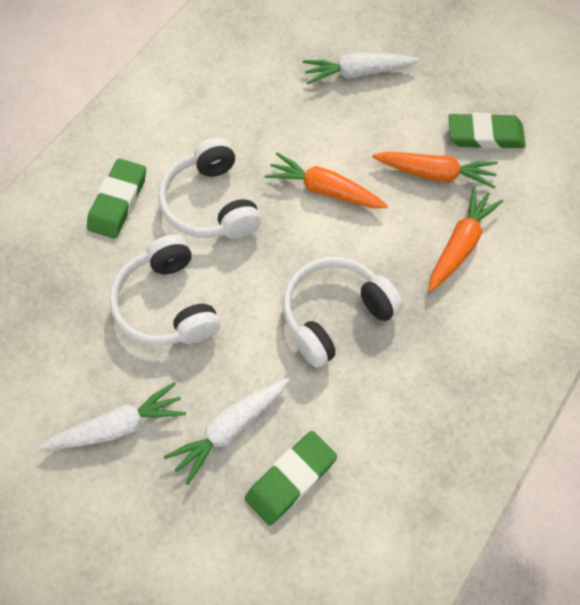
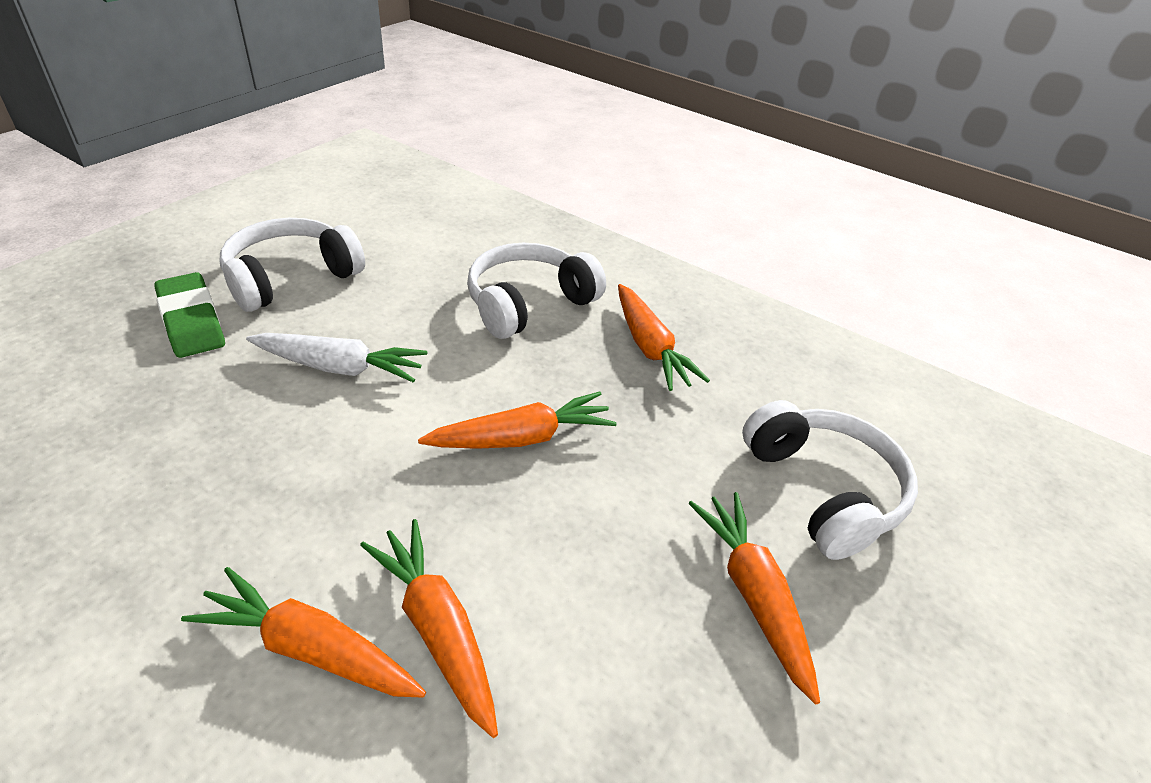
green eraser: [87,158,146,239] [245,431,337,526] [449,113,526,149] = 3 -> [154,272,225,358] = 1
orange carrot: [265,153,388,208] [372,152,498,189] [429,187,503,292] = 3 -> [181,567,426,698] [360,519,498,738] [418,391,617,449] [618,284,710,391] [688,492,820,704] = 5
white carrot: [39,382,186,450] [164,378,290,485] [303,52,420,84] = 3 -> [246,333,427,383] = 1

